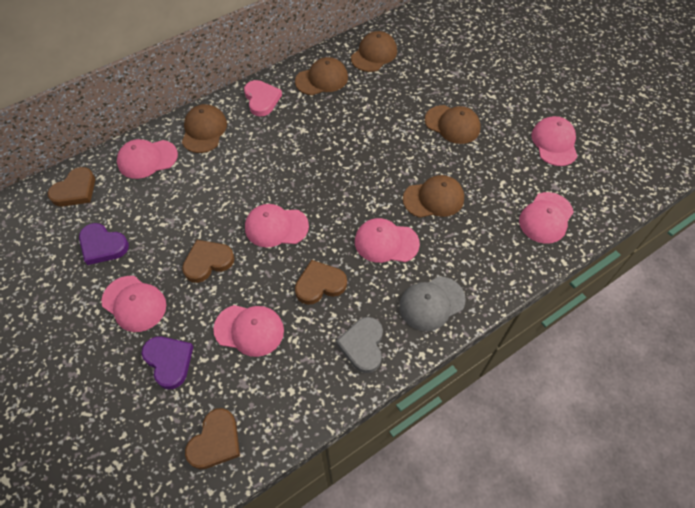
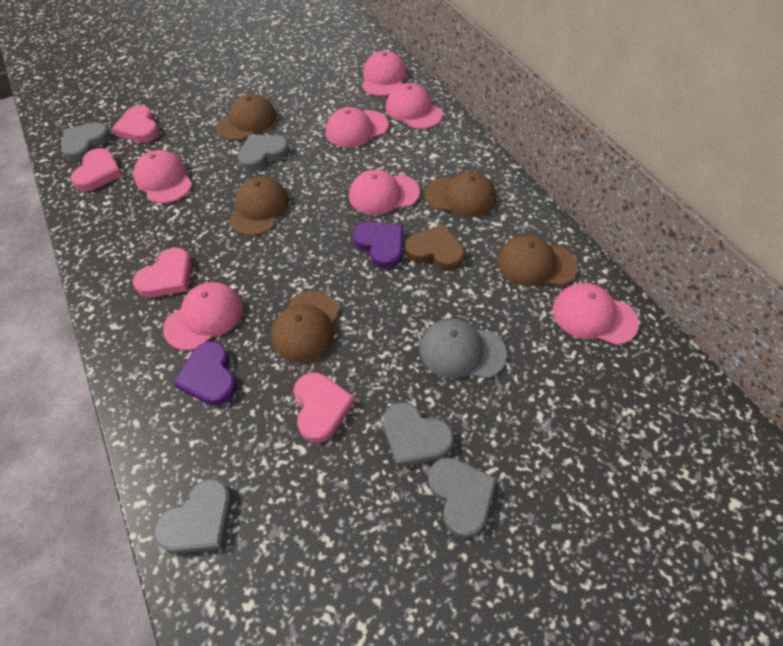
brown heart: [48,167,95,206] [182,240,235,283] [185,408,240,469] [295,260,347,305] = 4 -> [405,224,465,270] = 1
grey heart: [336,317,383,373] = 1 -> [61,122,111,161] [154,478,232,554] [238,134,289,171] [383,402,454,467] [428,457,497,538] = 5
pink heart: [244,80,282,116] = 1 -> [70,148,122,191] [112,105,159,143] [133,248,192,298] [294,373,355,443] = 4

